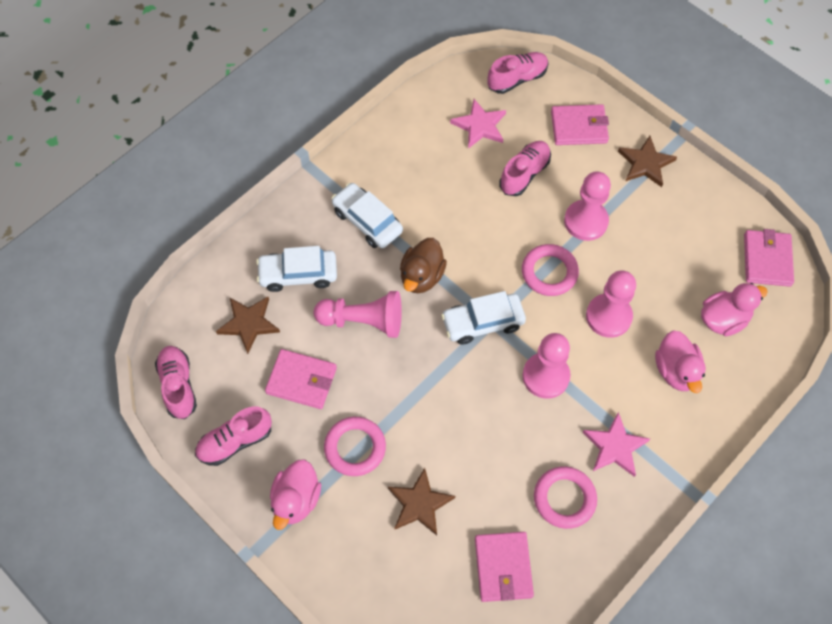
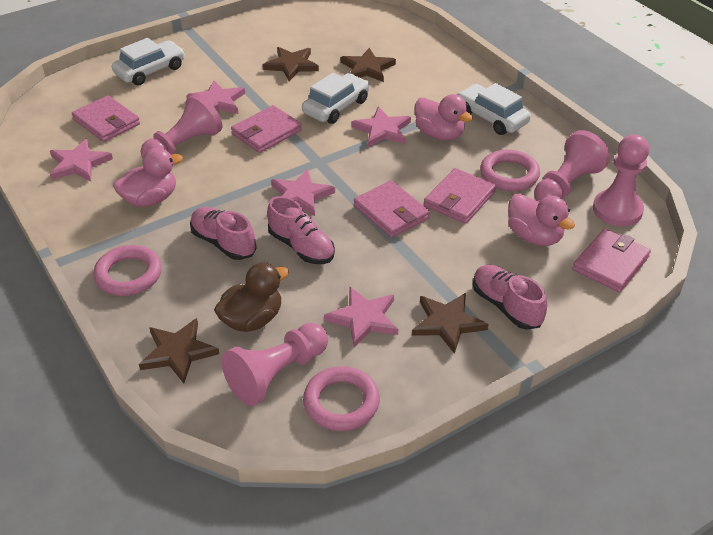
brown star: [216,297,280,354] [388,468,455,535] [618,136,677,187] = 3 -> [139,318,219,383] [263,47,319,81] [341,48,396,82] [412,293,489,354] = 4
pink shoe: [155,346,197,419] [195,406,272,466] [488,52,549,94] [499,141,551,196] = 4 -> [190,207,257,260] [267,196,335,264] [473,265,547,330] = 3
pink star: [450,99,506,149] [583,412,650,477] = 2 -> [50,138,113,182] [187,80,245,114] [271,169,335,216] [324,287,398,348] [351,107,411,147] = 5
pink wallet: [265,349,337,409] [475,532,534,602] [551,104,609,145] [744,229,794,287] = 4 -> [72,95,140,142] [231,105,302,153] [354,180,430,238] [424,168,496,224] [572,229,651,292] = 5

